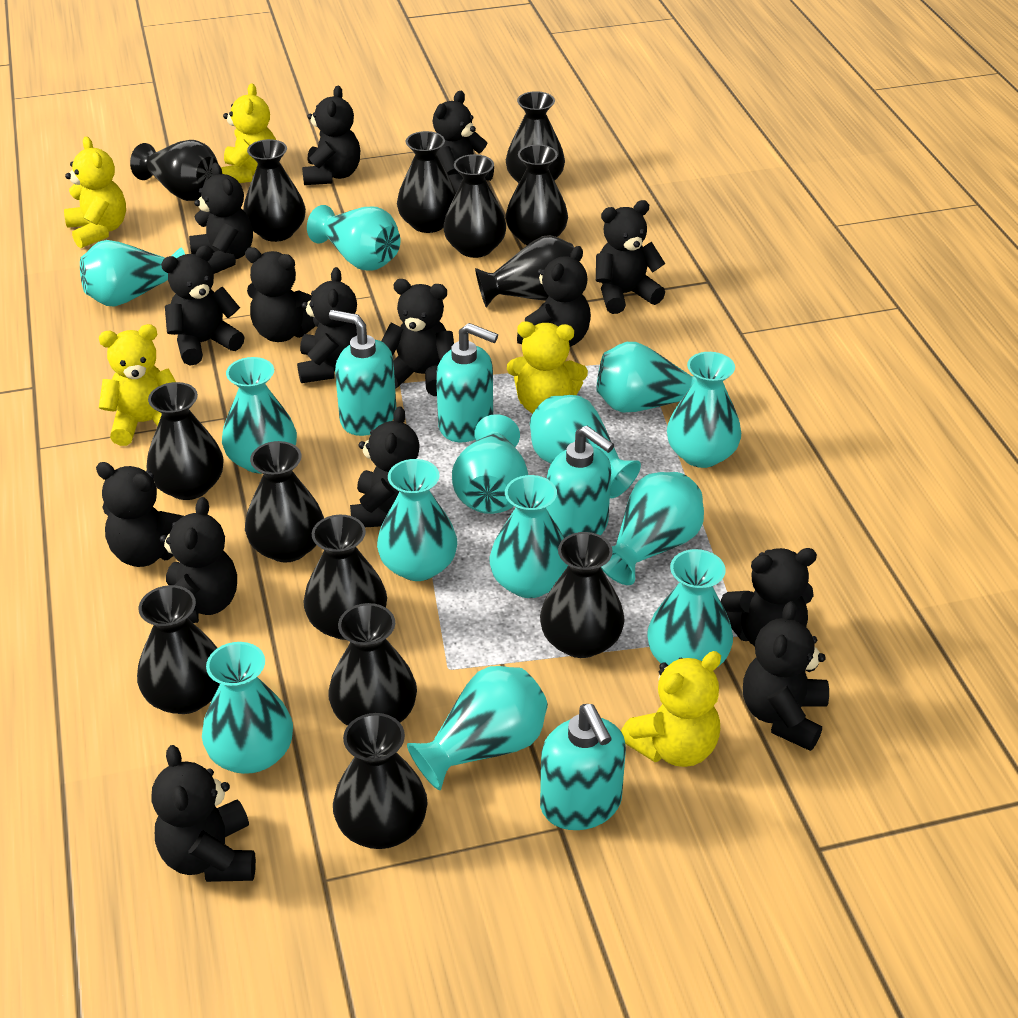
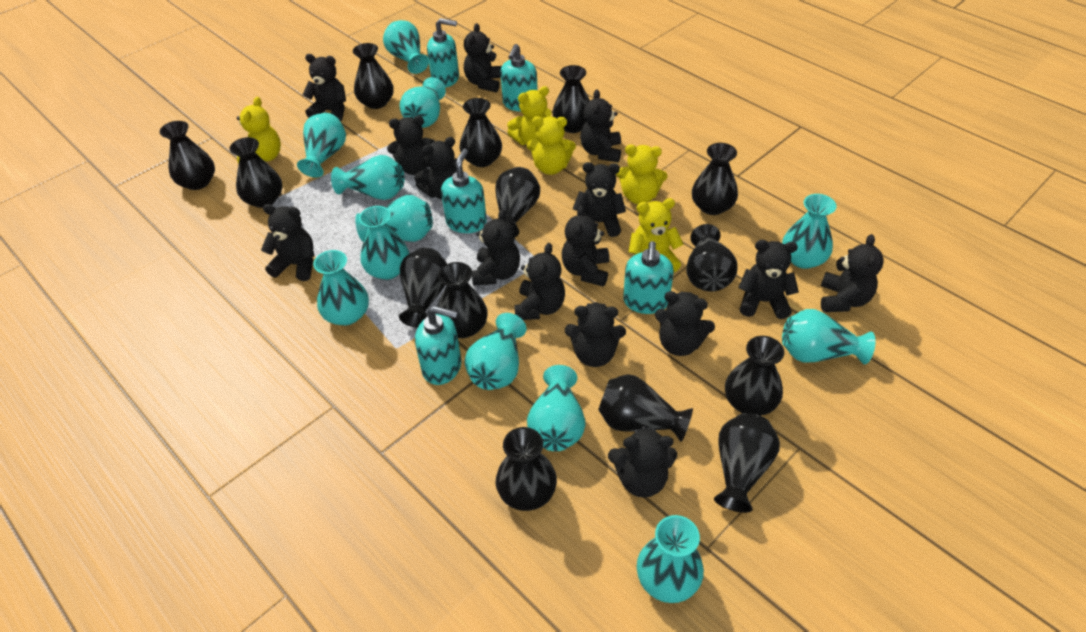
turquoise soap dispenser: [329,310,396,436] [436,323,498,442] [540,704,626,830] [546,426,614,538] = 4 -> [415,306,461,385] [427,18,459,87] [441,149,487,233] [500,44,538,112] [623,241,674,314] = 5
turquoise vase: [80,240,185,307] [202,642,293,774] [222,357,297,474] [307,205,400,271] [377,459,457,581] [407,666,548,790] [452,414,528,514] [490,475,568,598] [530,395,641,498] [596,342,696,413] [601,472,704,585] [647,549,733,666] [667,352,741,468] = 13 -> [297,113,346,178] [313,250,369,325] [331,155,405,200] [355,195,433,242] [359,206,409,280] [383,20,429,74] [400,77,446,128] [465,313,526,390] [527,365,585,451] [637,515,704,603] [782,194,837,269] [782,309,875,364] = 12

